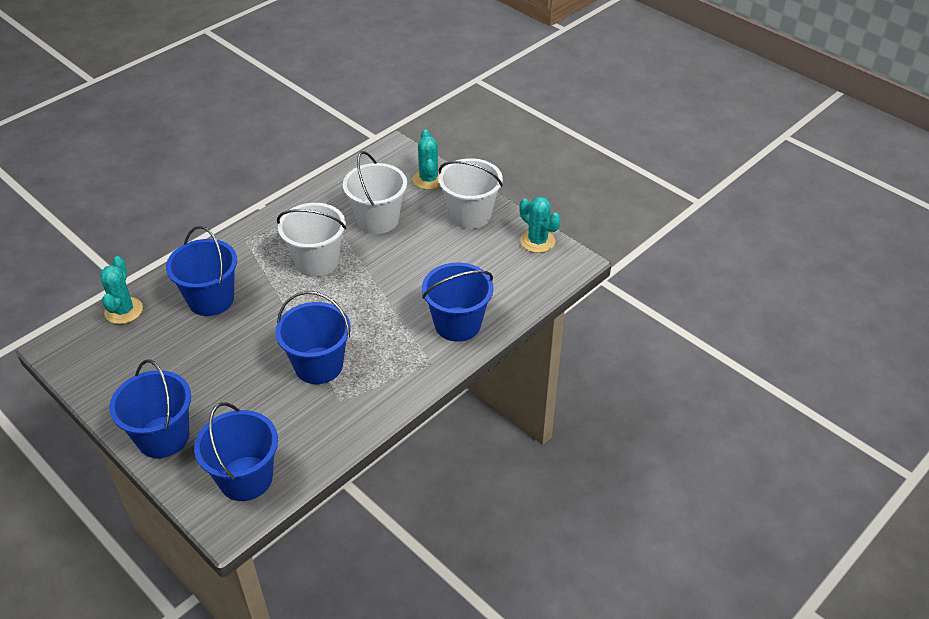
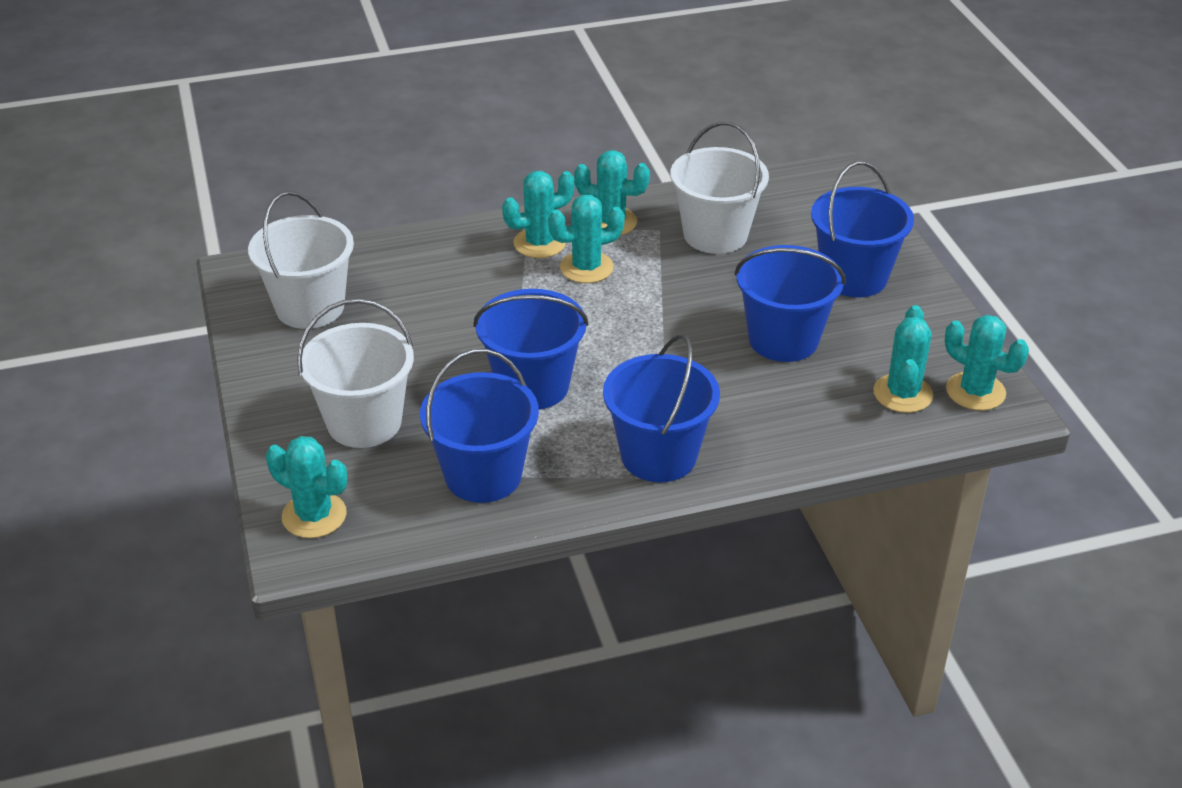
turquoise cactus: [100,256,143,324] [413,130,440,190] [520,196,561,253] = 3 -> [266,436,347,538] [502,171,575,258] [548,195,625,283] [574,150,650,235] [873,305,933,413] [945,315,1029,411] = 6

